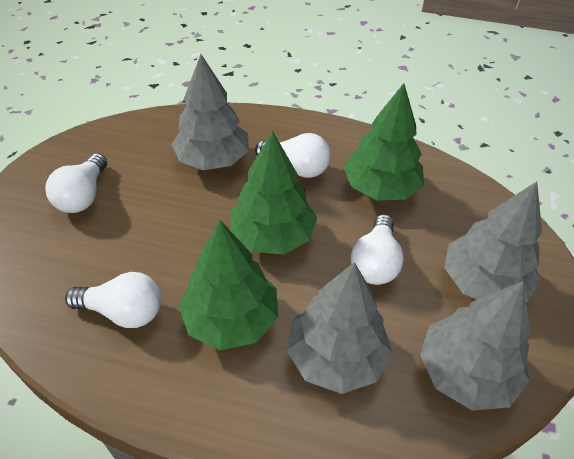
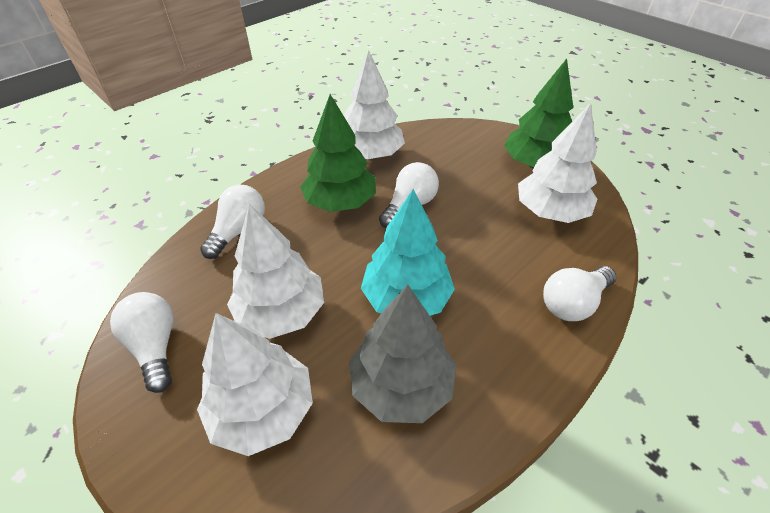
green tree: [179,220,278,350] [230,131,317,254] [344,83,424,200] = 3 -> [300,94,376,212] [504,59,573,168] = 2
grey tree: [171,54,249,170] [286,262,392,394] [420,281,530,411] [445,181,542,302] = 4 -> [349,284,456,423] = 1
turquoise tree: none = 0 -> [361,189,455,316] = 1
white tree: none = 0 -> [197,313,313,456] [227,204,324,339] [344,50,405,159] [518,103,597,223] = 4

